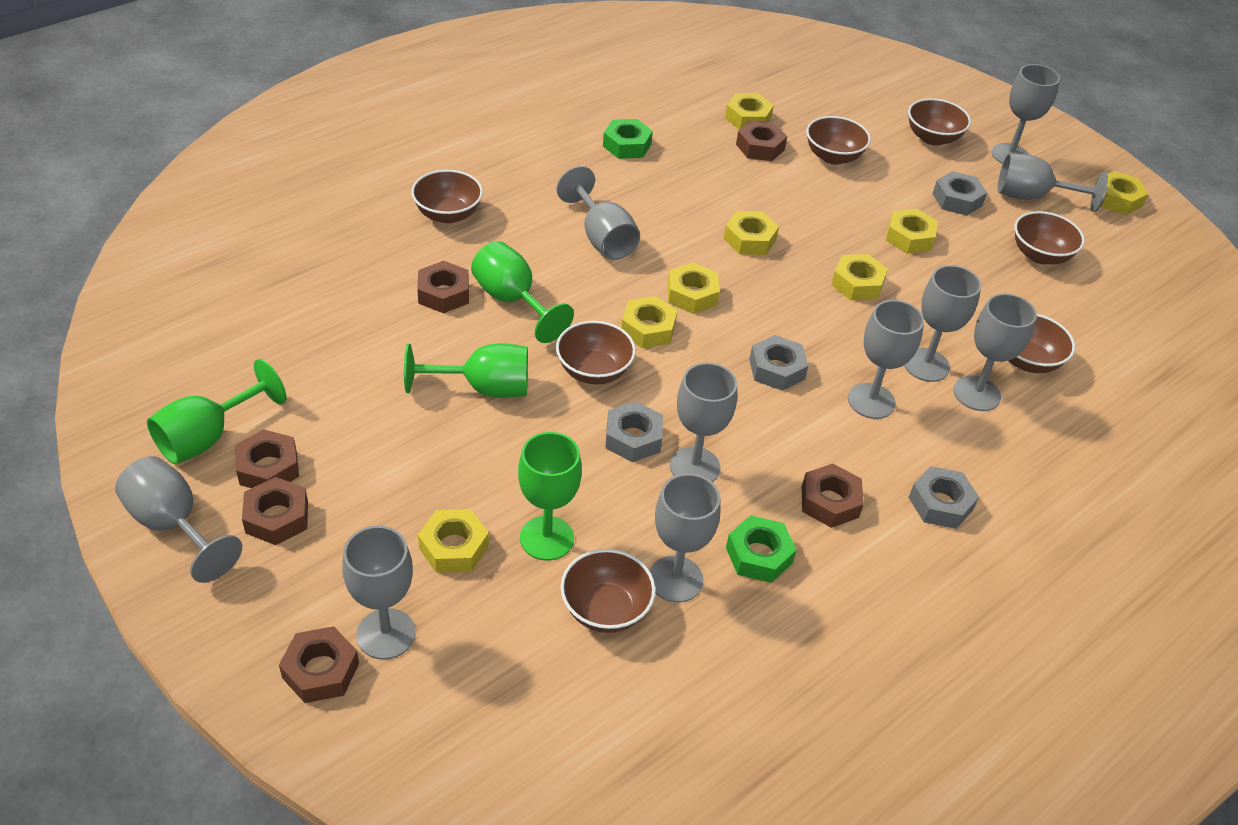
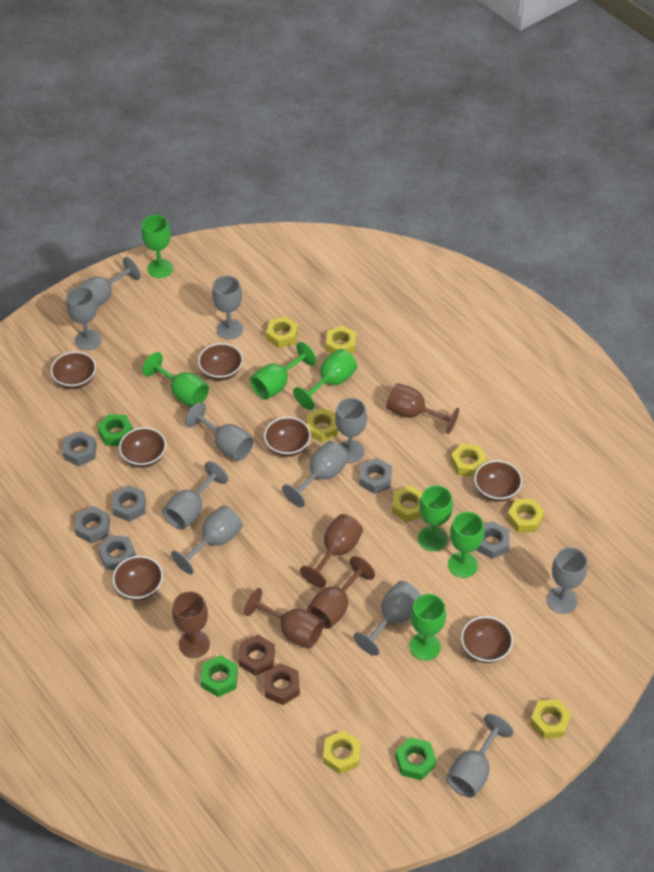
brown goblet: none = 0 -> [172,591,210,658] [244,588,324,649] [300,514,363,588] [307,556,375,629] [386,383,459,434] = 5
brown nut: [235,429,299,488] [242,477,308,545] [279,626,359,703] [417,261,469,313] [736,120,787,161] [802,464,864,528] = 6 -> [238,634,275,676] [264,663,300,705] = 2
green goblet: [147,359,287,464] [404,343,528,398] [471,241,574,343] [518,432,582,560] = 4 -> [141,215,173,278] [142,352,209,407] [250,342,316,400] [293,349,357,410] [410,594,446,660] [418,485,453,551] [448,512,484,578] = 7
green nut: [603,119,653,159] [726,515,797,583] = 2 -> [97,414,133,446] [201,655,238,697] [395,737,436,780] = 3
grey goblet: [115,456,242,583] [342,526,416,660] [556,166,640,260] [650,473,721,603] [670,363,737,483] [848,300,924,419] [904,265,981,382] [953,293,1037,411] [991,64,1060,164] [997,153,1108,212] = 10 -> [66,286,102,350] [78,257,141,307] [163,461,228,530] [171,505,243,575] [185,402,254,461] [212,276,243,340] [282,441,349,507] [335,398,367,463] [354,581,421,656] [446,714,513,798] [547,547,587,614] = 11
grey nut: [605,401,663,462] [749,335,809,391] [908,466,979,529] [933,171,987,216] = 4 -> [62,431,97,466] [75,506,110,544] [98,535,136,570] [112,485,146,522] [359,458,392,494] [476,521,510,559] = 6

